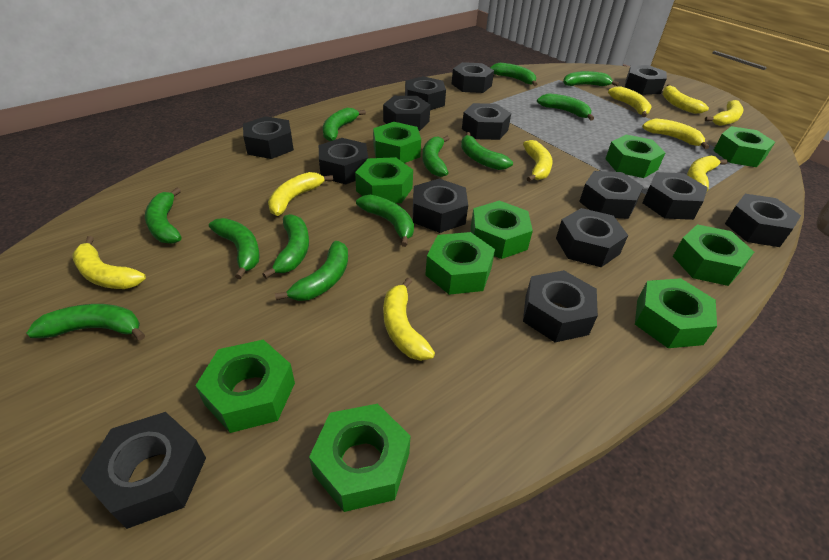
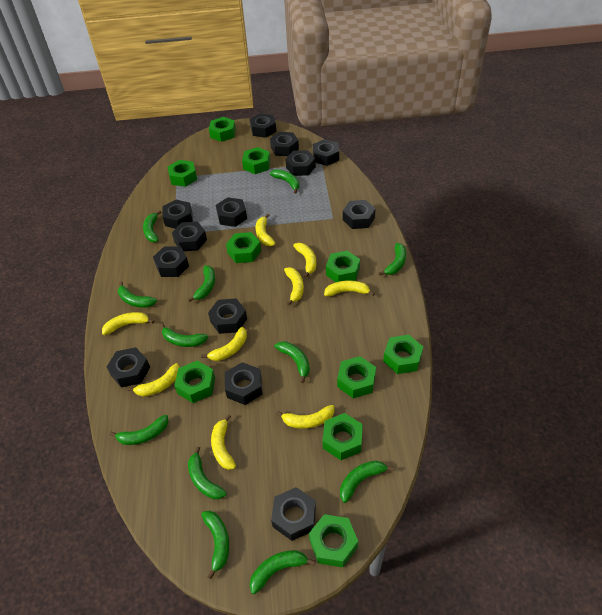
black nut: [80,412,206,529] [243,116,294,159] [319,138,368,184] [383,96,430,131] [405,76,446,110] [413,179,468,233] [452,62,494,93] [462,103,511,140] [523,270,598,343] [556,208,628,267] [579,171,644,219] [625,65,667,95] [642,172,708,220] [725,194,801,247] = 14 -> [107,347,150,388] [153,246,189,277] [162,200,193,229] [172,221,207,251] [208,298,247,334] [216,197,247,227] [225,362,262,405] [249,113,276,138] [270,132,299,156] [271,487,316,541] [285,150,316,176] [313,139,339,166] [343,200,376,229] = 13

